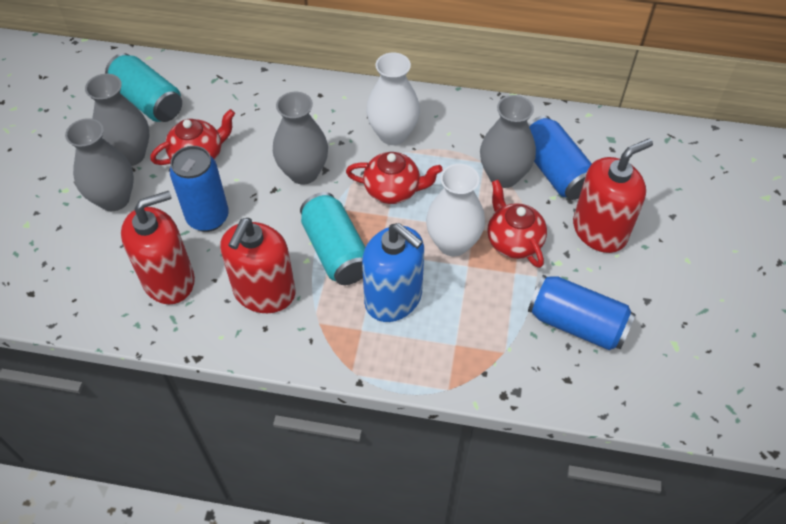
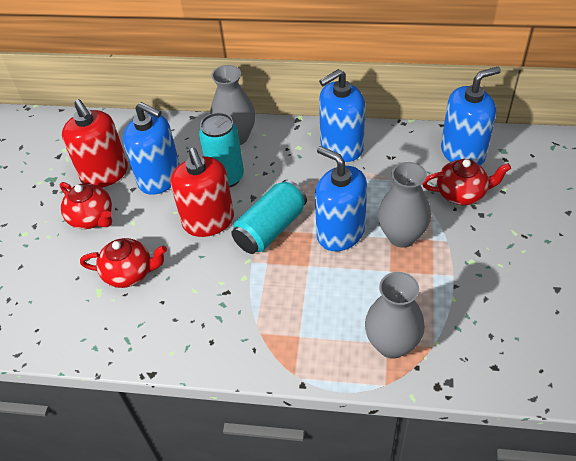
blue can: [170,146,229,232] [528,116,592,200] [528,275,636,350] = 3 -> none = 0
blue soap dispenser: [362,223,424,322] = 1 -> [123,102,180,195] [315,146,367,251] [319,69,365,162] [441,67,501,165] = 4
grey vase: [65,118,134,211] [85,74,150,166] [273,92,328,184] [480,95,536,188] = 4 -> [210,65,255,145] [365,272,425,359] [378,162,431,248] = 3
red soap dispenser: [121,191,195,304] [220,218,295,313] [573,138,653,253] = 3 -> [62,99,128,188] [171,148,234,237] = 2
white vase: [366,53,420,145] [426,164,485,256] = 2 -> none = 0

